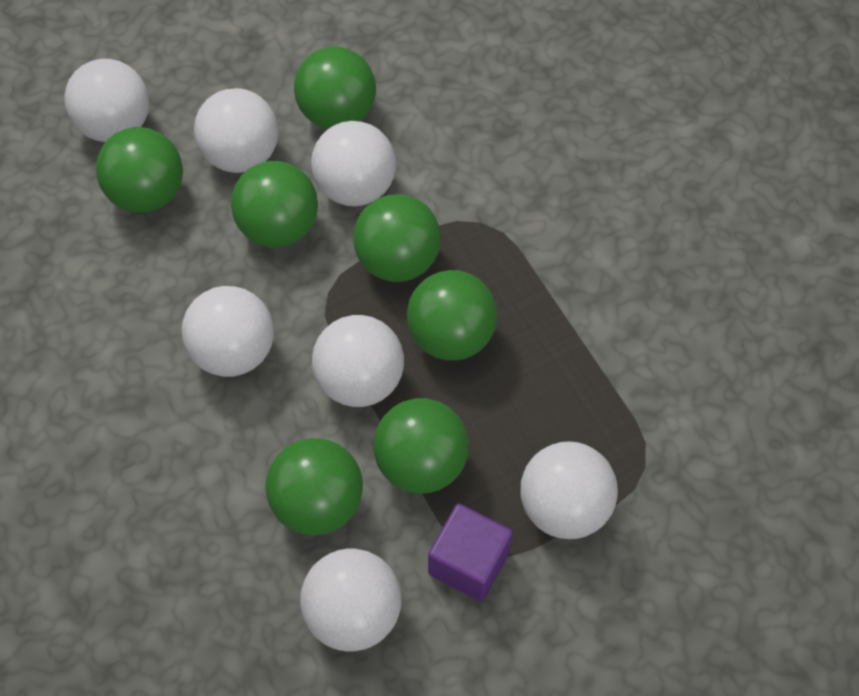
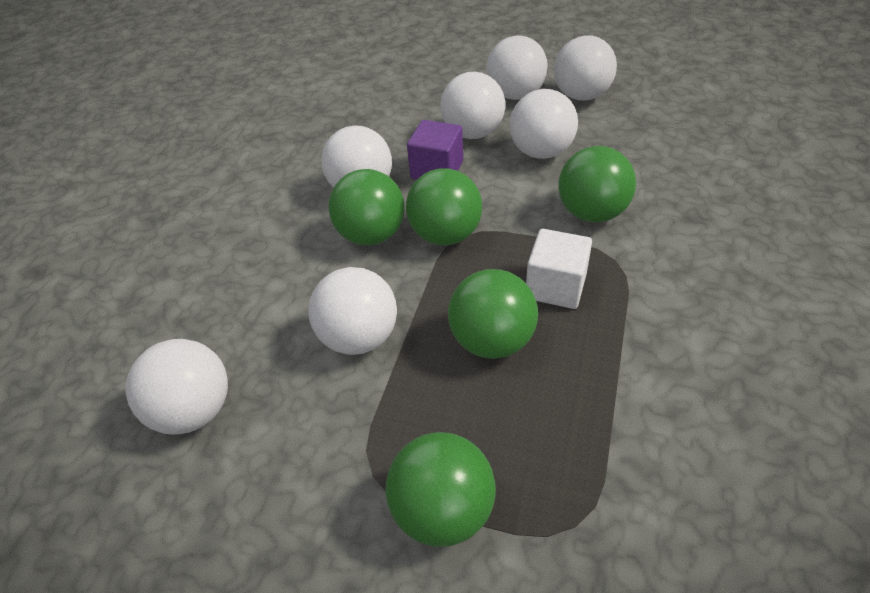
green ball: [96,127,183,213] [231,161,318,248] [265,438,363,535] [294,47,376,129] [353,194,441,282] [373,398,469,494] [407,270,497,360] = 7 -> [329,169,405,246] [385,432,496,547] [406,168,482,245] [448,269,538,359] [558,146,636,222] = 5
white cube: none = 0 -> [526,229,592,309] = 1

